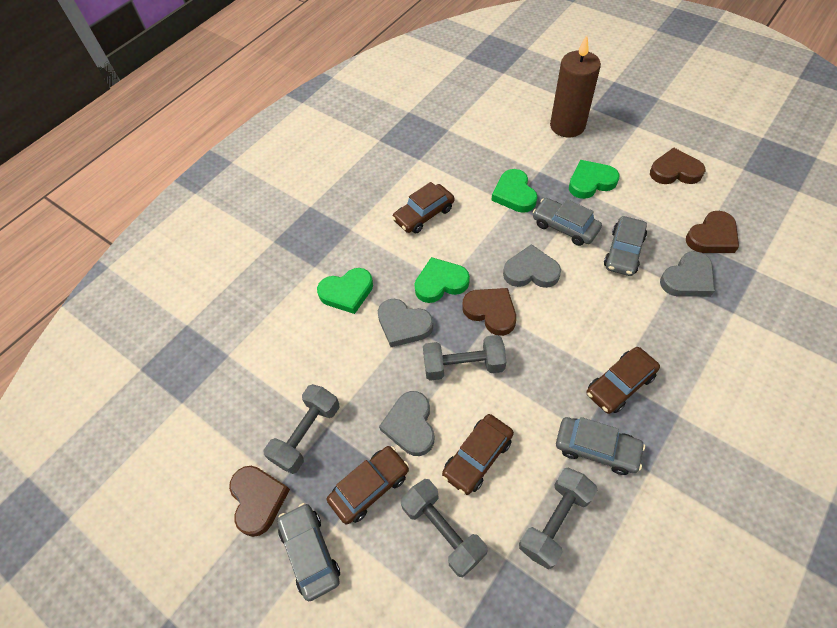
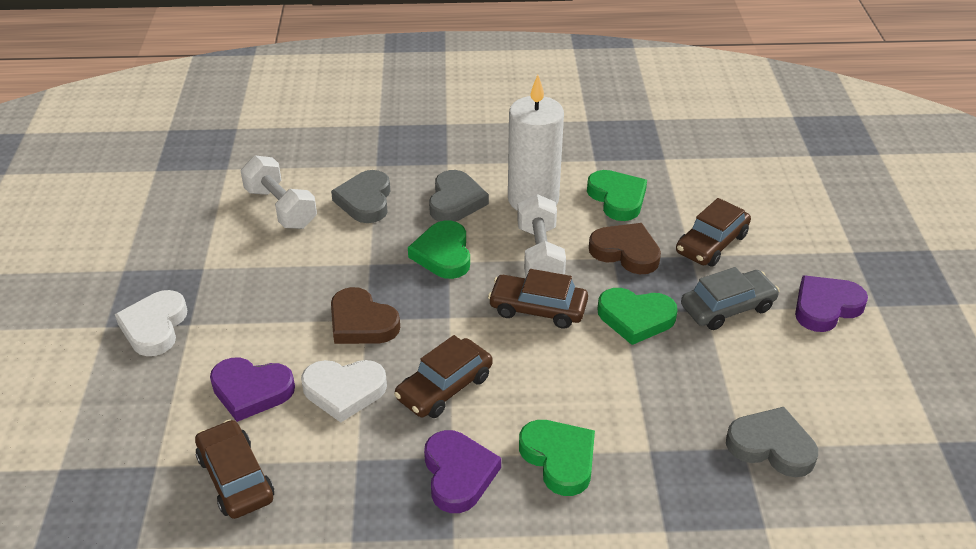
brown candle: [550,35,601,138] = 1 -> none = 0
brown heart: [229,466,290,537] [462,288,516,336] [650,147,705,184] [686,211,739,253] = 4 -> [331,287,400,344] [589,223,661,274] = 2
grey car: [277,503,340,601] [533,198,602,246] [556,417,645,475] [604,216,647,276] = 4 -> [681,267,780,330] = 1
grey dumbbell: [263,384,340,474] [401,479,488,578] [423,335,506,381] [519,468,597,569] = 4 -> none = 0
grey heart: [378,299,433,347] [379,391,435,456] [503,244,561,288] [660,251,715,297] = 4 -> [331,170,390,223] [429,170,489,222] [726,407,818,477] = 3
purple heart: none = 0 -> [210,358,295,422] [424,430,501,513] [795,275,868,332] = 3
white candle: none = 0 -> [508,75,564,211] = 1
white dumbbell: none = 0 -> [241,156,317,229] [517,194,566,276] = 2
white heart: none = 0 -> [115,290,187,356] [301,360,387,423] = 2

